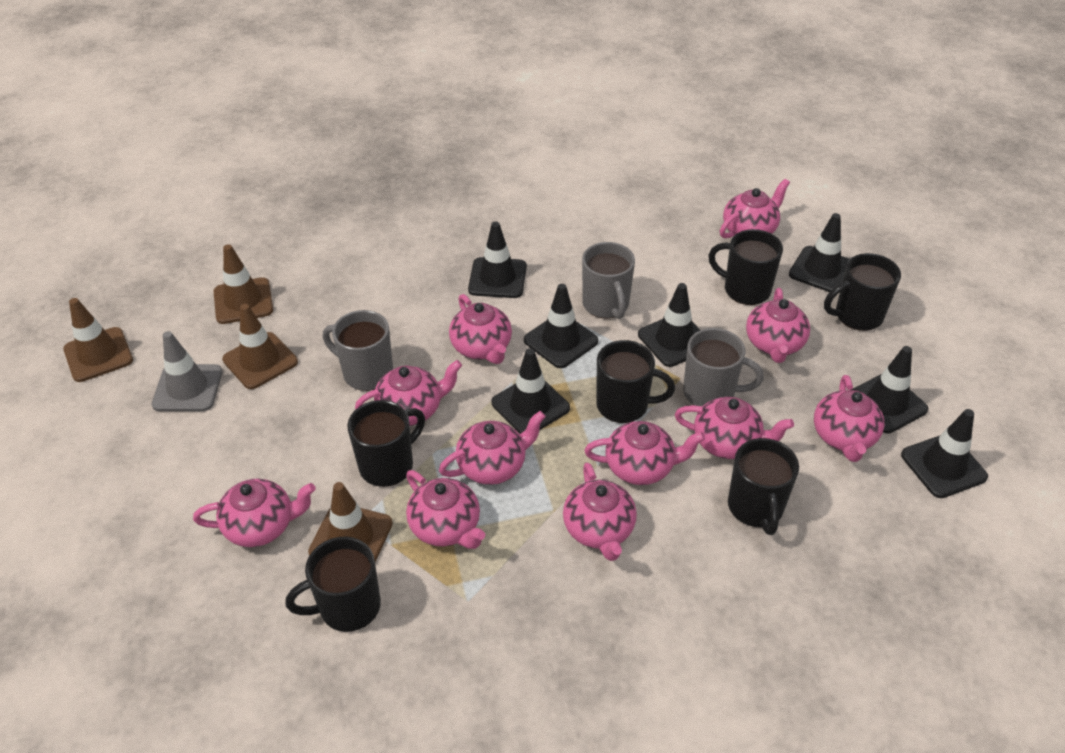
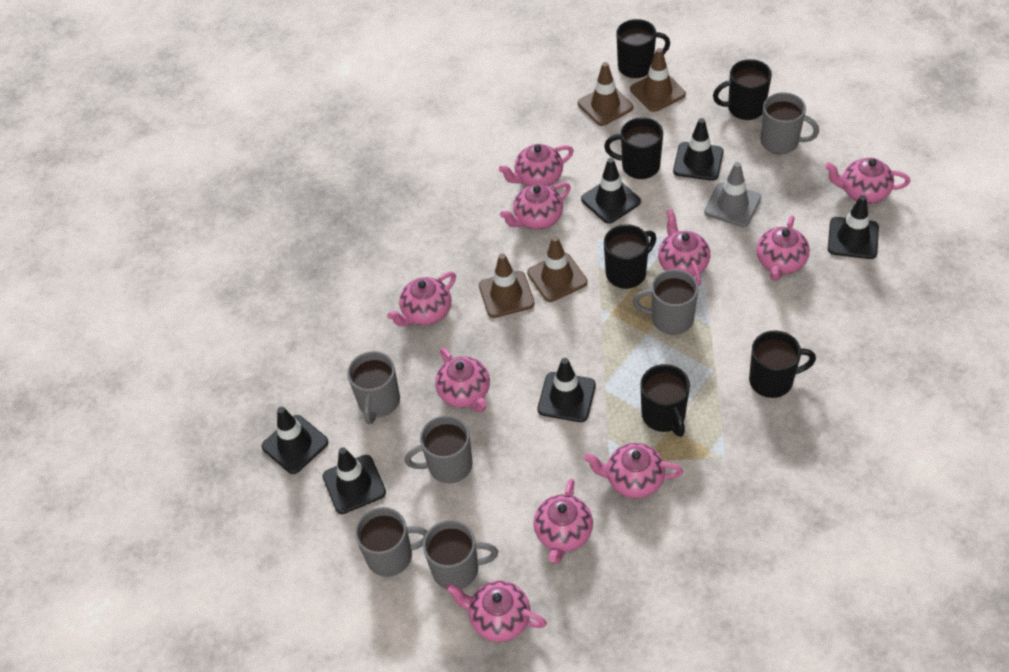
black traffic cone: [468,221,527,298] [491,348,570,434] [524,284,598,368] [638,283,700,367] [789,213,850,292] [851,346,929,433] [901,409,988,498] = 7 -> [262,407,329,474] [323,447,386,514] [537,358,596,422] [581,158,641,224] [673,118,723,181] [828,195,879,259] = 6
grey mug: [323,310,393,391] [582,242,635,319] [683,328,764,406] = 3 -> [347,351,400,424] [355,507,428,577] [405,416,473,483] [423,520,498,589] [633,269,699,335] [760,92,819,154] = 6
pink teapot: [193,479,316,547] [355,360,462,426] [406,470,486,549] [439,411,546,485] [449,294,512,364] [563,462,637,561] [584,421,705,485] [675,397,794,459] [720,179,790,238] [746,288,810,363] [814,375,884,462] = 11 -> [387,272,456,326] [435,347,490,413] [446,580,547,642] [499,144,574,186] [500,182,571,230] [534,478,593,564] [584,443,683,498] [658,209,710,286] [756,215,810,281] [825,158,910,203] = 10

